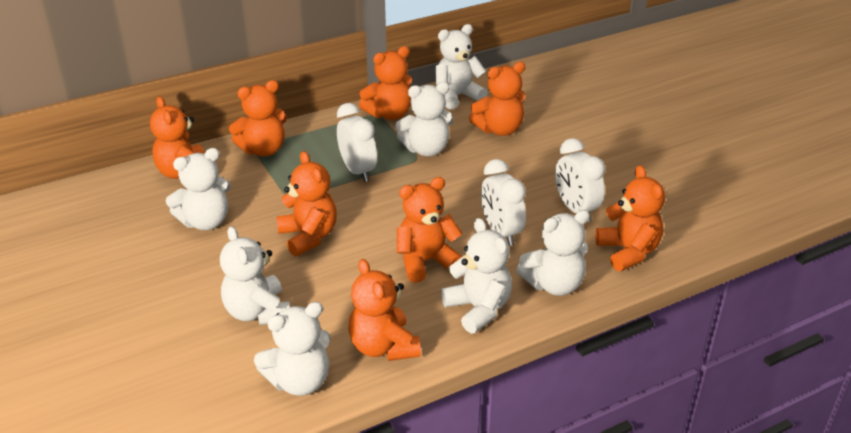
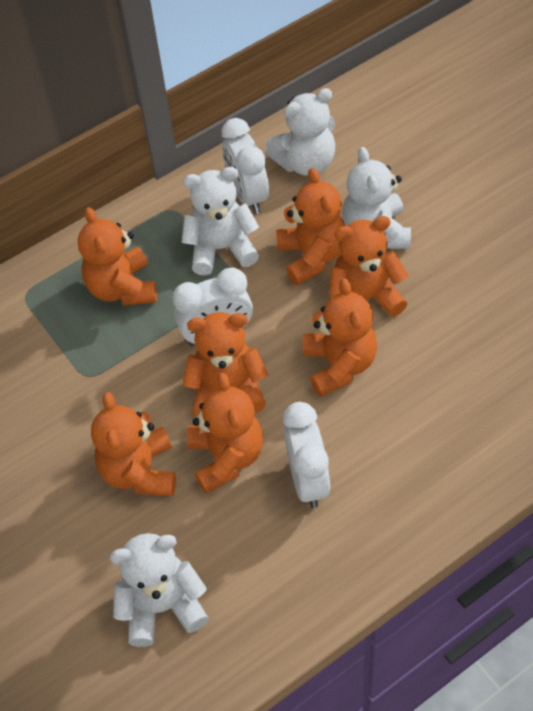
orange teddy bear: [150,96,205,179] [229,80,287,156] [276,151,337,257] [348,259,421,361] [359,46,412,120] [397,177,463,283] [469,62,526,136] [595,165,665,271] = 8 -> [78,207,157,306] [91,392,176,496] [183,312,268,416] [187,373,263,493] [276,168,345,285] [303,278,377,397] [329,216,408,317] = 7
white teddy bear: [166,148,231,230] [220,226,290,325] [254,302,331,396] [395,82,454,156] [435,24,487,109] [441,218,512,334] [516,210,590,296] = 7 -> [109,533,209,647] [182,167,259,275] [266,88,335,176] [342,147,411,249] = 4

